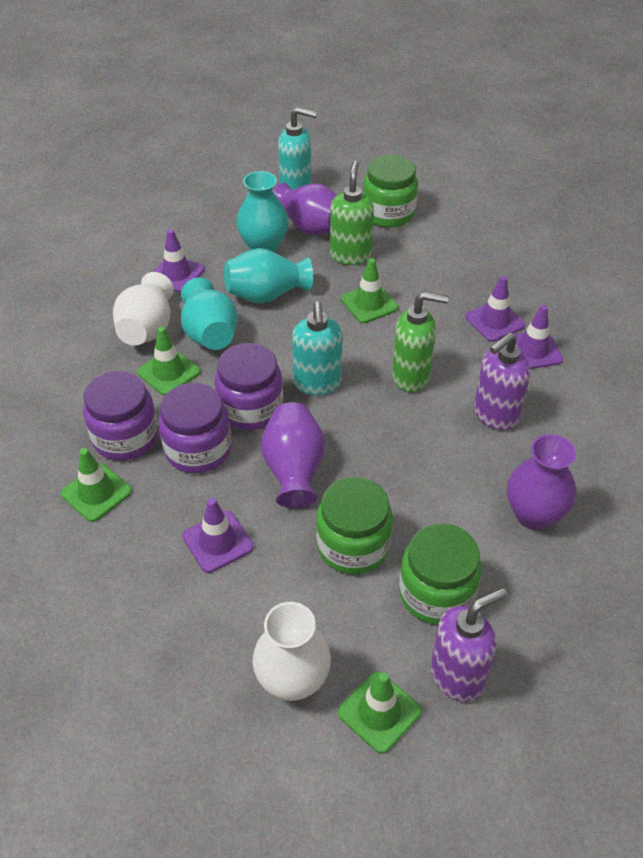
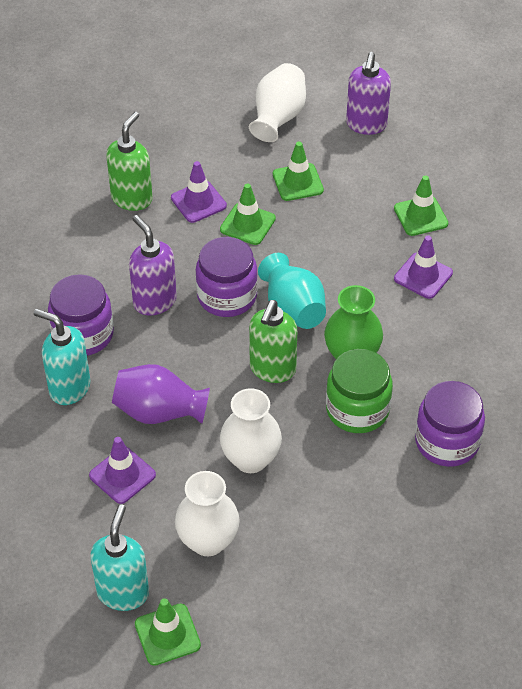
green jar: [316,477,393,575] [363,155,418,228] [399,523,482,625] = 3 -> [326,349,393,433] = 1
green vase: none = 0 -> [324,285,383,359] = 1
purple traffic cone: [153,229,205,293] [182,498,254,573] [465,276,525,342] [514,305,563,369] = 4 -> [89,437,156,504] [171,161,227,223] [394,236,453,299] = 3
purple vase: [261,402,325,508] [273,183,337,235] [507,434,576,530] = 3 -> [112,364,210,424] = 1
turquoise vase: [181,278,238,350] [224,248,313,303] [236,171,289,252] = 3 -> [258,253,326,329] = 1
white vase: [113,272,174,346] [252,602,331,701] = 2 -> [175,471,240,556] [220,388,282,473] [249,63,306,142] = 3

